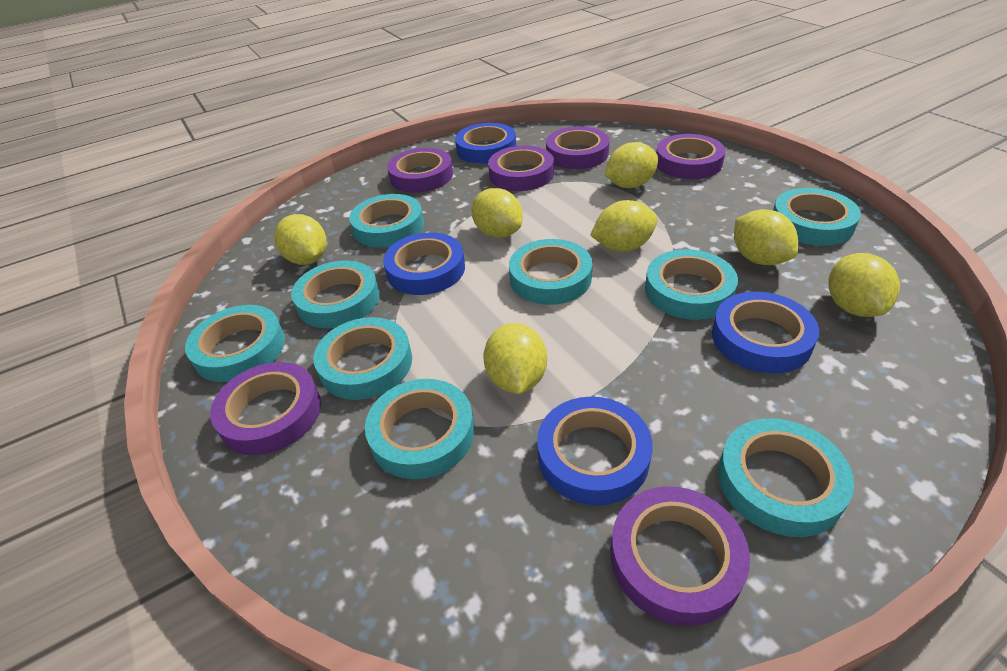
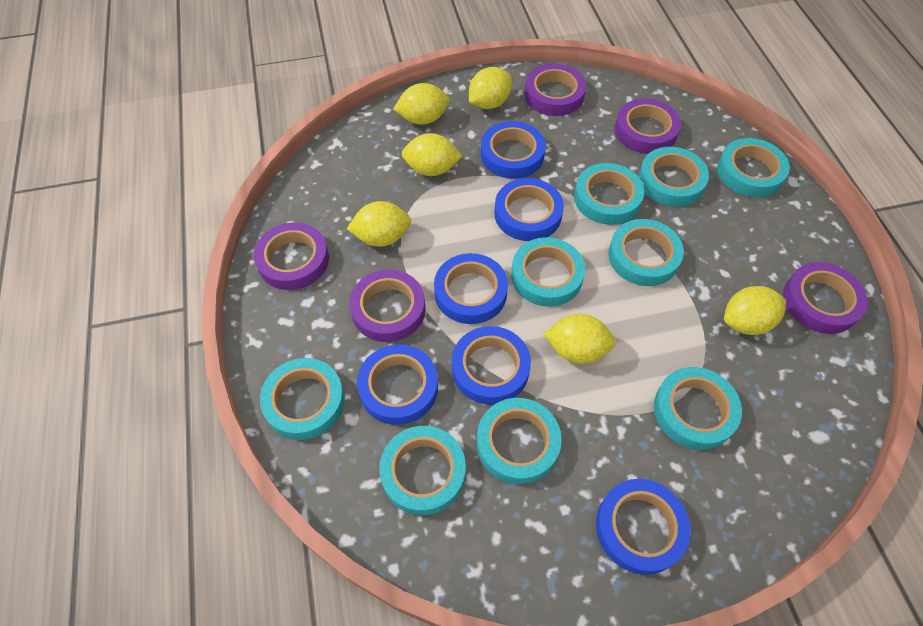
blue tape: [383,232,465,295] [455,123,516,164] [537,397,653,505] [712,292,819,373] = 4 -> [357,344,438,425] [434,253,508,324] [452,326,531,405] [481,121,546,179] [494,178,564,241] [596,479,691,575] = 6
purple tape: [210,362,321,455] [387,148,453,193] [488,146,554,191] [546,126,610,169] [611,486,750,626] [656,134,726,179] = 6 -> [254,222,329,290] [349,270,425,342] [524,64,586,116] [615,98,681,154] [783,262,868,334] = 5
yellow lemon: [274,214,327,265] [471,188,523,238] [483,323,547,394] [590,200,658,252] [605,142,658,188] [734,209,798,265] [828,253,900,317] = 7 -> [347,201,411,247] [393,83,449,125] [402,133,462,176] [469,67,512,109] [544,314,616,364] [724,286,786,335] = 6

